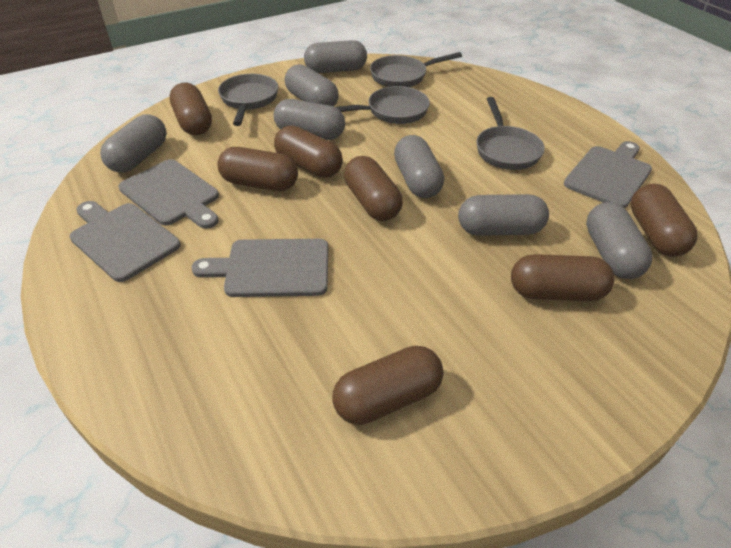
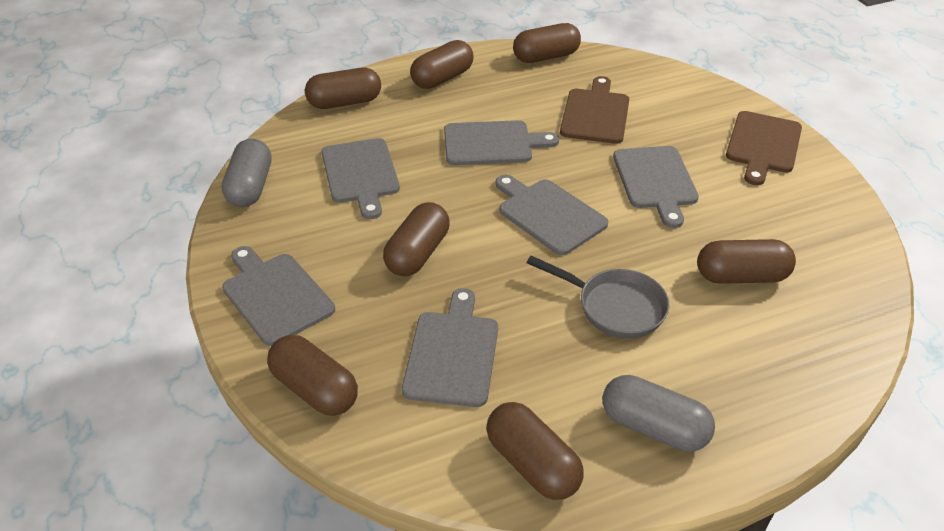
brown cutting board: none = 0 -> [560,76,629,144] [726,111,802,185] = 2
grey capsule: [100,114,167,173] [274,99,345,140] [285,64,339,107] [304,40,367,73] [394,135,444,198] [458,194,549,236] [586,202,653,279] = 7 -> [222,138,271,207] [602,375,715,452] = 2
grey cutting board: [70,201,180,282] [119,159,219,229] [192,239,328,297] [564,141,652,208] = 4 -> [222,246,335,346] [322,138,400,219] [402,288,498,407] [444,120,559,165] [495,175,608,255] [613,146,699,228] = 6
grey pan: [218,74,278,126] [336,86,430,124] [370,52,462,87] [476,97,545,170] = 4 -> [526,256,670,339] = 1

